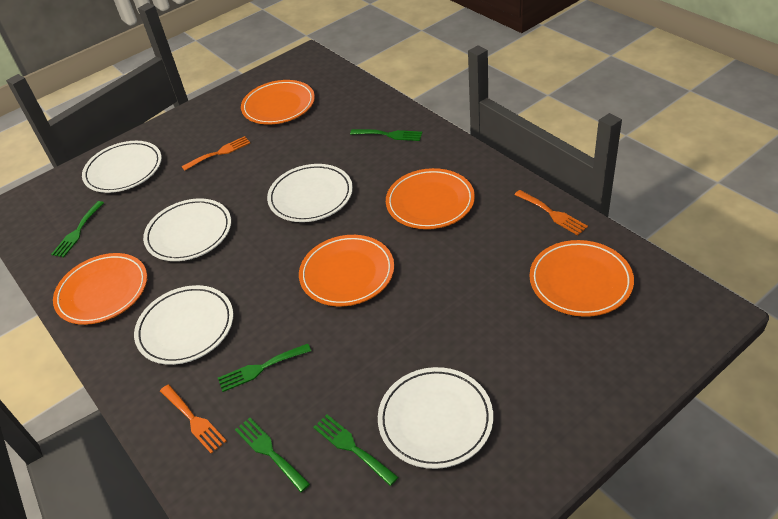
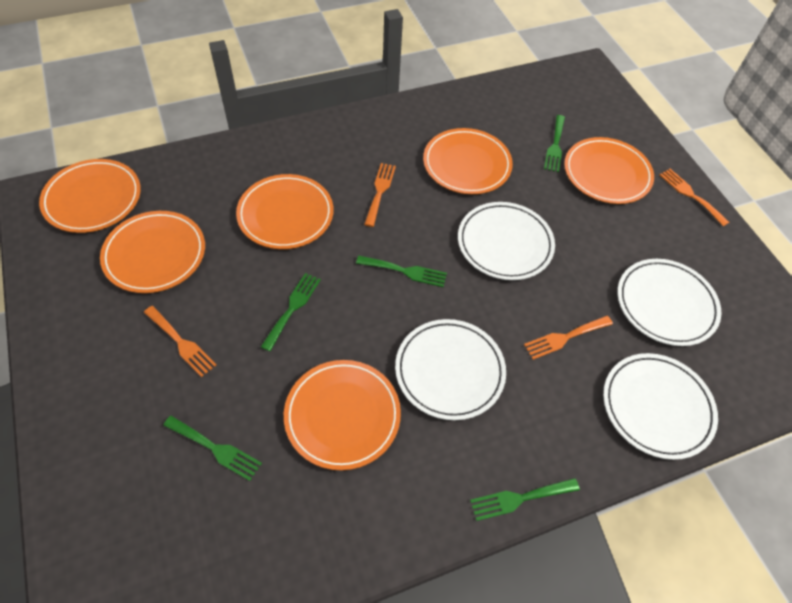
orange fork: [160,384,227,454] [181,136,251,171] [514,190,588,235] = 3 -> [144,306,217,377] [364,163,396,227] [524,316,613,360] [660,169,729,226] = 4
orange plate: [53,253,147,325] [241,80,315,124] [299,235,394,306] [386,168,475,229] [530,240,634,317] = 5 -> [39,159,141,233] [100,211,205,293] [236,174,333,249] [284,360,401,471] [423,128,513,194] [564,137,654,204] = 6
white plate: [82,141,162,193] [134,285,234,365] [143,199,231,261] [267,164,353,222] [378,367,493,469] = 5 -> [395,319,506,420] [458,202,555,280] [603,353,718,460] [617,259,722,346] = 4

